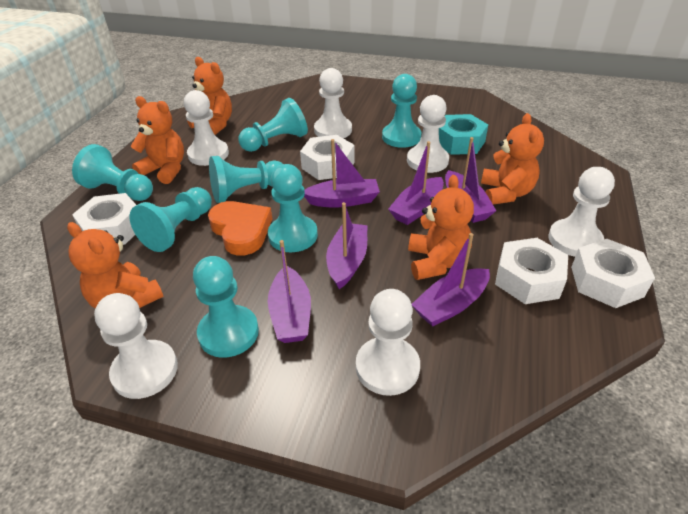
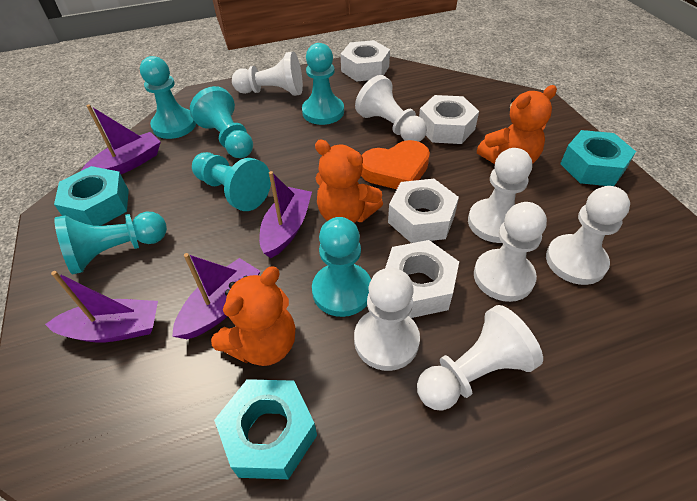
orange teddy bear: [67,222,164,309] [130,96,184,184] [187,57,232,135] [408,175,474,280] [481,113,544,205] = 5 -> [211,266,295,366] [315,140,383,223] [477,85,557,164] = 3
purple boat: [268,240,311,343] [304,139,380,208] [326,202,367,289] [388,141,444,225] [412,233,490,327] [445,137,496,223] = 6 -> [45,271,158,343] [81,104,161,174] [172,253,260,339] [259,171,312,258] = 4
turquoise nut: [439,114,488,155] = 1 -> [54,166,129,226] [214,379,317,479] [560,130,636,186] = 3
turquoise pawn: [72,144,153,201] [130,187,212,252] [193,256,259,358] [209,156,283,203] [238,98,308,152] [268,164,318,252] [382,74,421,148] = 7 -> [55,212,167,274] [140,56,196,139] [190,86,253,158] [192,152,271,211] [302,43,344,125] [312,217,371,317] = 6
white pawn: [94,293,178,399] [184,90,229,166] [314,68,352,138] [356,289,420,396] [407,95,449,173] [548,167,615,257] = 6 -> [232,51,303,96] [354,268,420,371] [355,75,427,142] [417,305,543,411] [468,148,532,243] [474,202,547,302] [546,186,630,285] = 7

